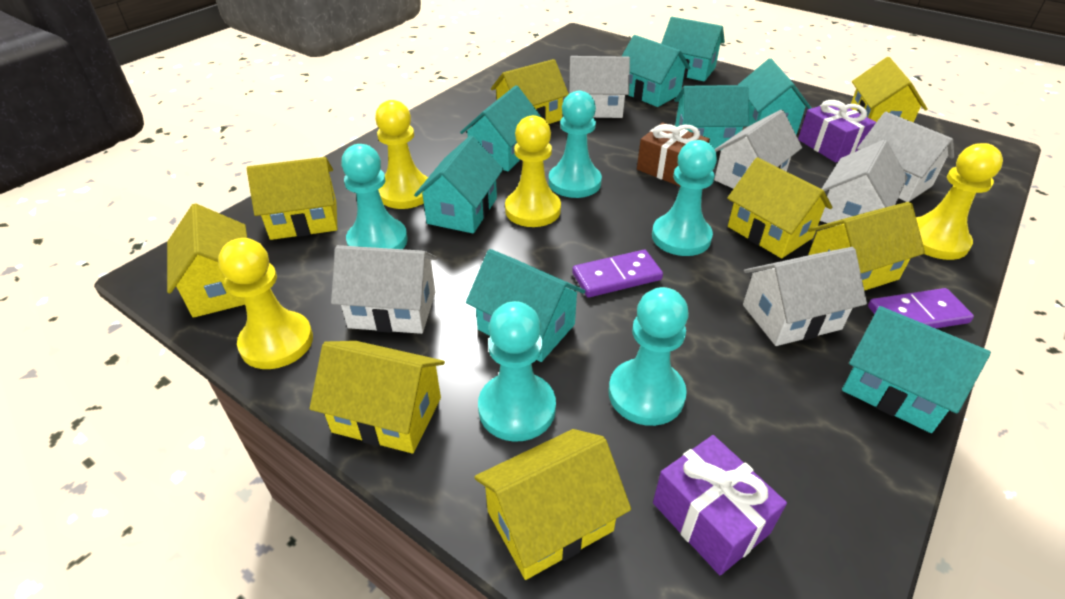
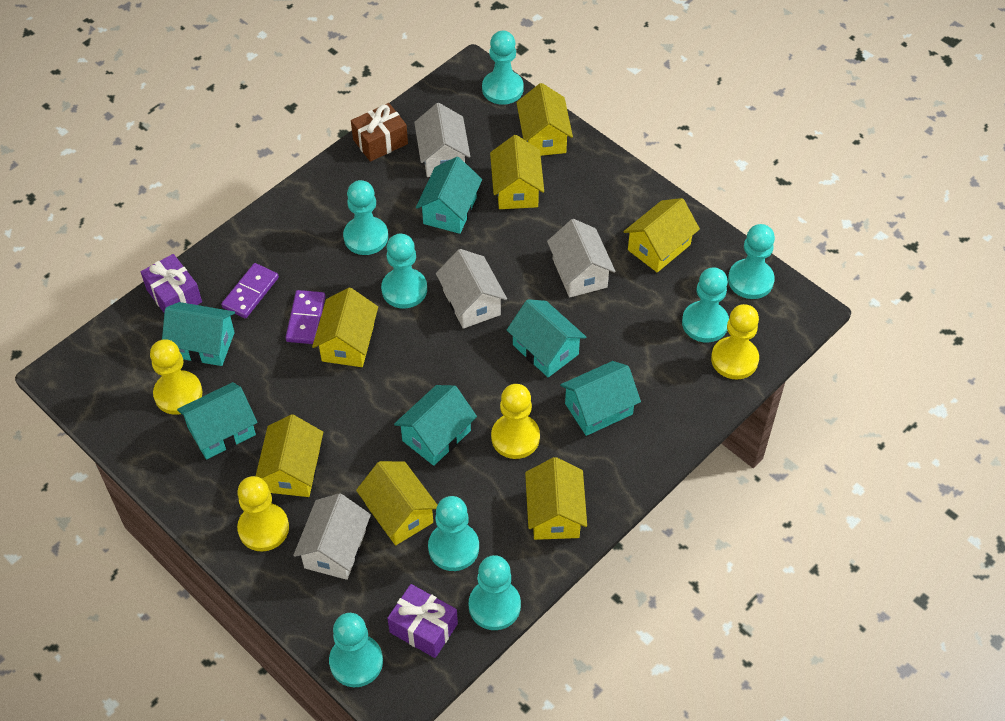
turquoise house: [414,136,503,233] [460,85,542,171] [466,249,585,362] [622,35,691,107] [661,17,725,81] [674,85,749,151] [738,59,811,135] [842,306,991,433] = 8 -> [162,302,235,366] [177,382,257,460] [394,385,477,466] [416,157,482,234] [507,299,586,377] [560,361,641,436] = 6
turquoise pawn: [341,144,408,249] [478,301,556,442] [549,91,602,198] [608,287,689,426] [652,140,717,256] = 5 -> [329,613,383,687] [343,180,388,255] [381,234,427,308] [428,496,479,571] [469,555,521,630] [482,31,524,105] [682,267,729,343] [728,224,775,299] = 8
white house: [331,245,437,334] [569,56,630,118] [714,110,802,189] [743,247,867,346] [820,140,908,226] [857,112,954,202] = 6 -> [293,493,371,580] [414,103,470,177] [436,249,507,329] [547,219,616,298] = 4
yellow house: [167,203,247,318] [247,157,337,240] [310,341,445,453] [474,429,631,580] [491,59,569,124] [727,157,832,258] [808,202,925,291] [851,57,928,123] = 8 -> [256,414,323,497] [312,287,378,367] [356,461,437,545] [490,135,544,209] [516,83,573,156] [525,457,587,540] [623,198,700,272] = 7

